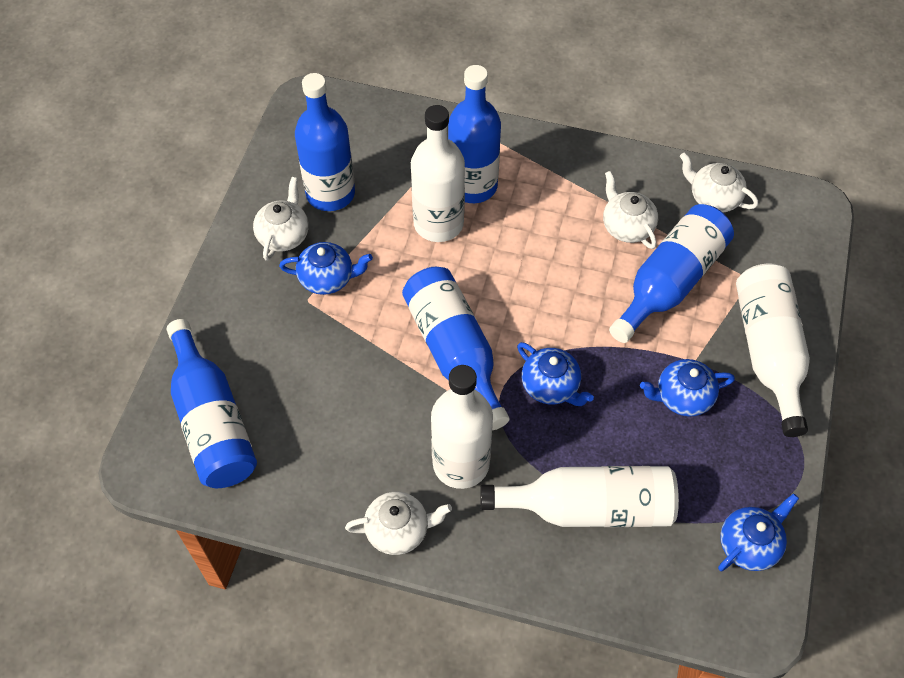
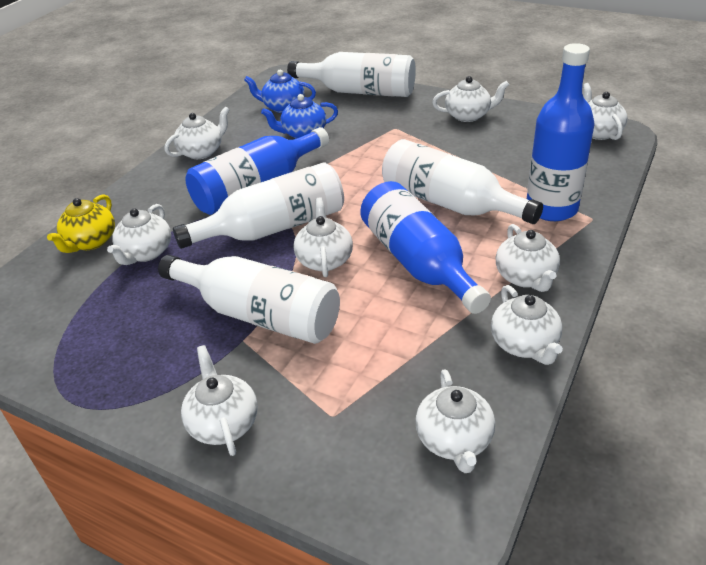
blue bottle: [167,319,257,488] [295,73,355,211] [402,267,509,430] [448,65,501,203] [609,204,734,343] = 5 -> [185,127,329,215] [360,181,491,314] [527,43,595,221] = 3
blue teapot: [279,242,373,295] [517,342,594,406] [640,359,735,417] [718,493,799,571] = 4 -> [244,70,316,113] [261,94,338,139] = 2
white teapot: [253,177,309,261] [345,492,452,555] [603,171,658,249] [680,152,758,212] = 4 -> [107,204,171,265] [165,107,230,159] [181,345,258,456] [293,198,353,277] [415,369,495,473] [432,76,509,122] [491,285,563,365] [496,224,560,292] [583,83,627,140] = 9
yellow teapot: none = 0 -> [47,195,115,253] = 1

